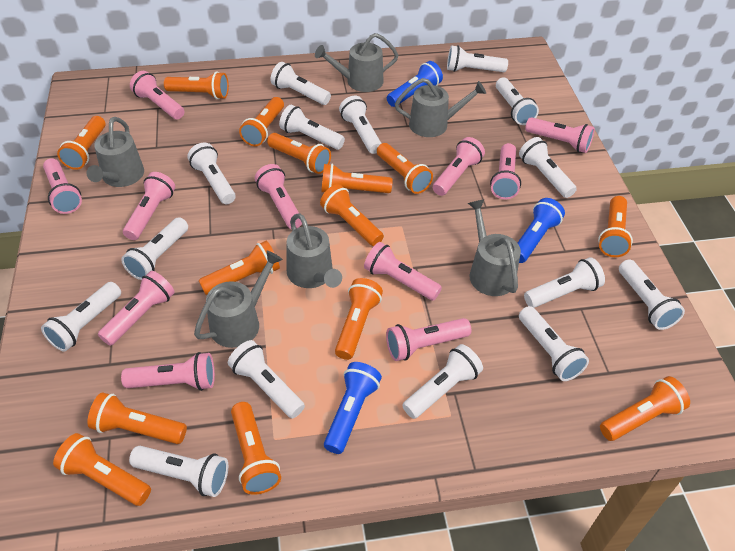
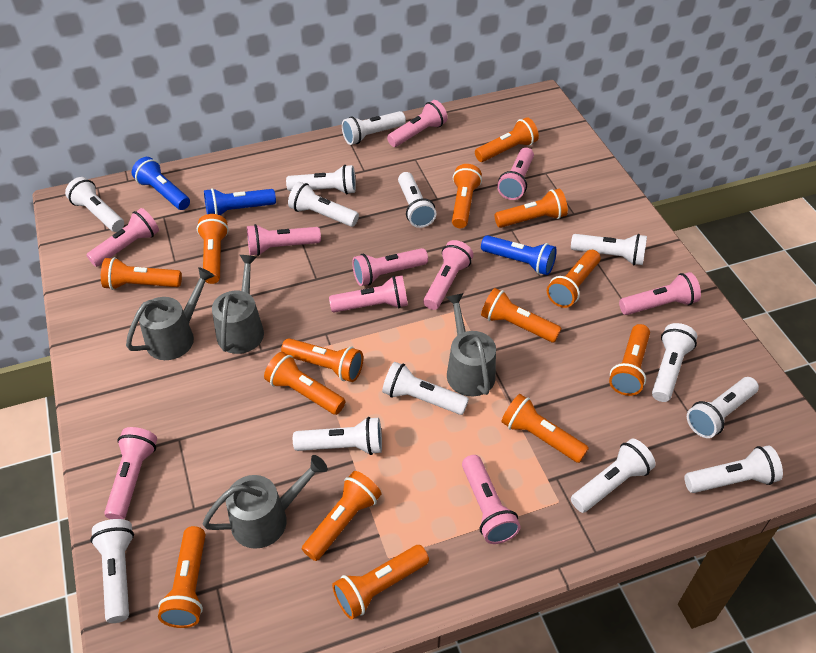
grey watering can: [86,117,144,187] [194,250,283,348] [287,213,342,288] [315,33,398,92] [395,78,486,137] [468,199,521,296] = 6 -> [126,267,214,360] [202,455,327,549] [212,255,264,354] [446,293,496,396] = 4
pink flashlight: [43,158,82,214] [98,271,175,346] [121,352,215,391] [123,172,175,240] [130,71,184,120] [255,164,302,229] [364,242,442,301] [386,318,471,361] [433,137,485,196] [490,143,521,199] [525,117,595,153] = 11 -> [86,208,159,267] [104,427,157,519] [247,224,321,256] [329,275,408,313] [352,248,428,286] [387,100,448,147] [423,240,473,310] [462,455,521,544] [497,147,534,200] [619,272,701,315] = 10
white flashlight: [41,282,121,352] [121,217,188,280] [129,446,228,497] [187,142,236,204] [228,340,305,418] [270,62,331,105] [279,105,345,150] [339,96,382,154] [402,344,483,419] [447,45,508,72] [496,77,539,125] [519,137,577,198] [519,306,589,381] [524,257,605,308] [619,259,685,330] = 15 -> [65,177,124,232] [90,519,134,623] [286,165,356,194] [288,182,359,227] [293,417,382,455] [342,111,406,145] [382,362,469,415] [398,172,436,228] [571,234,647,265] [571,439,656,513] [652,323,697,402] [684,446,783,493] [687,377,759,438] = 13

